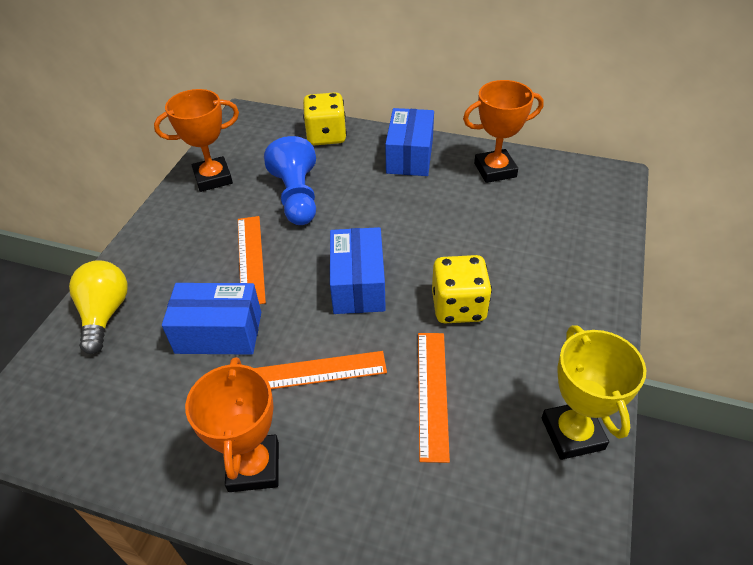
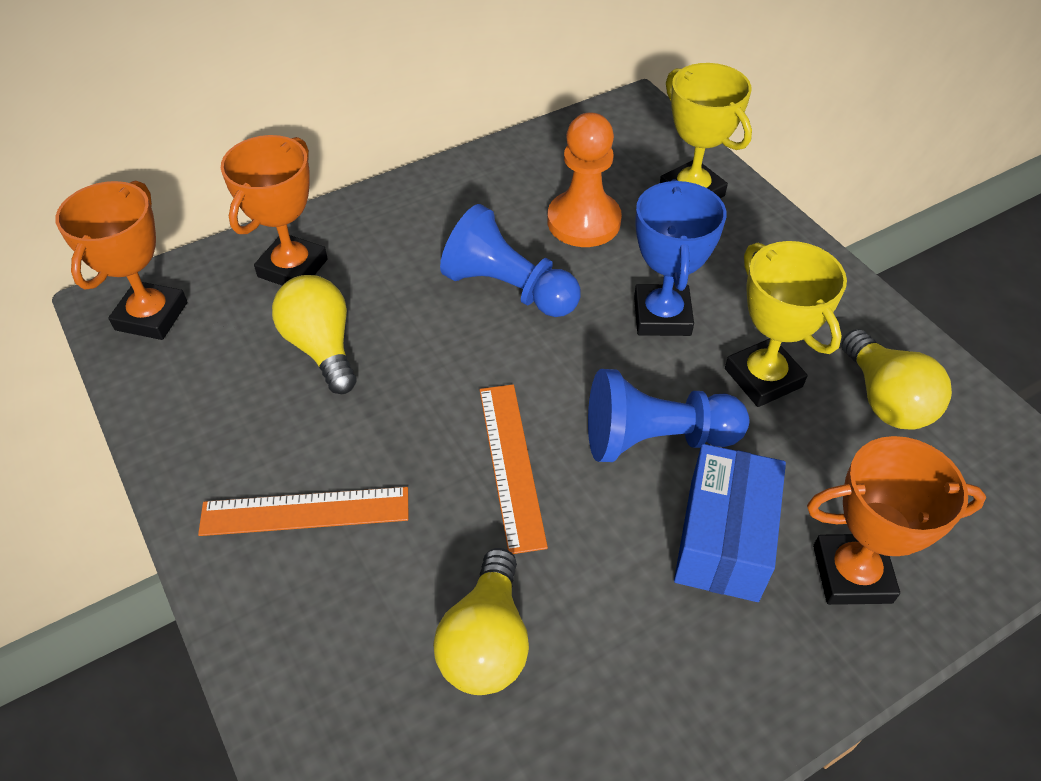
blue box: [162,283,261,355] [330,227,386,314] [385,108,434,176] = 3 -> [674,444,786,602] = 1
blue pawn: [264,136,316,225] = 1 -> [440,204,581,317] [588,369,749,462] = 2
blue trophy: none = 0 -> [634,179,727,336] = 1
orange pawn: none = 0 -> [547,112,622,247] = 1
orange ruler: [238,216,266,304] [255,351,387,389] [418,333,450,463] = 3 -> [198,487,409,536] [480,384,548,554] = 2
yellow dice: [303,92,347,145] [432,255,492,323] = 2 -> none = 0
yellow light bulb: [69,260,128,354] = 1 -> [272,275,357,394] [433,548,529,695] [841,329,952,429] = 3
yellow trophy: [542,325,646,460] = 1 -> [660,63,752,198] [725,241,847,407] = 2

